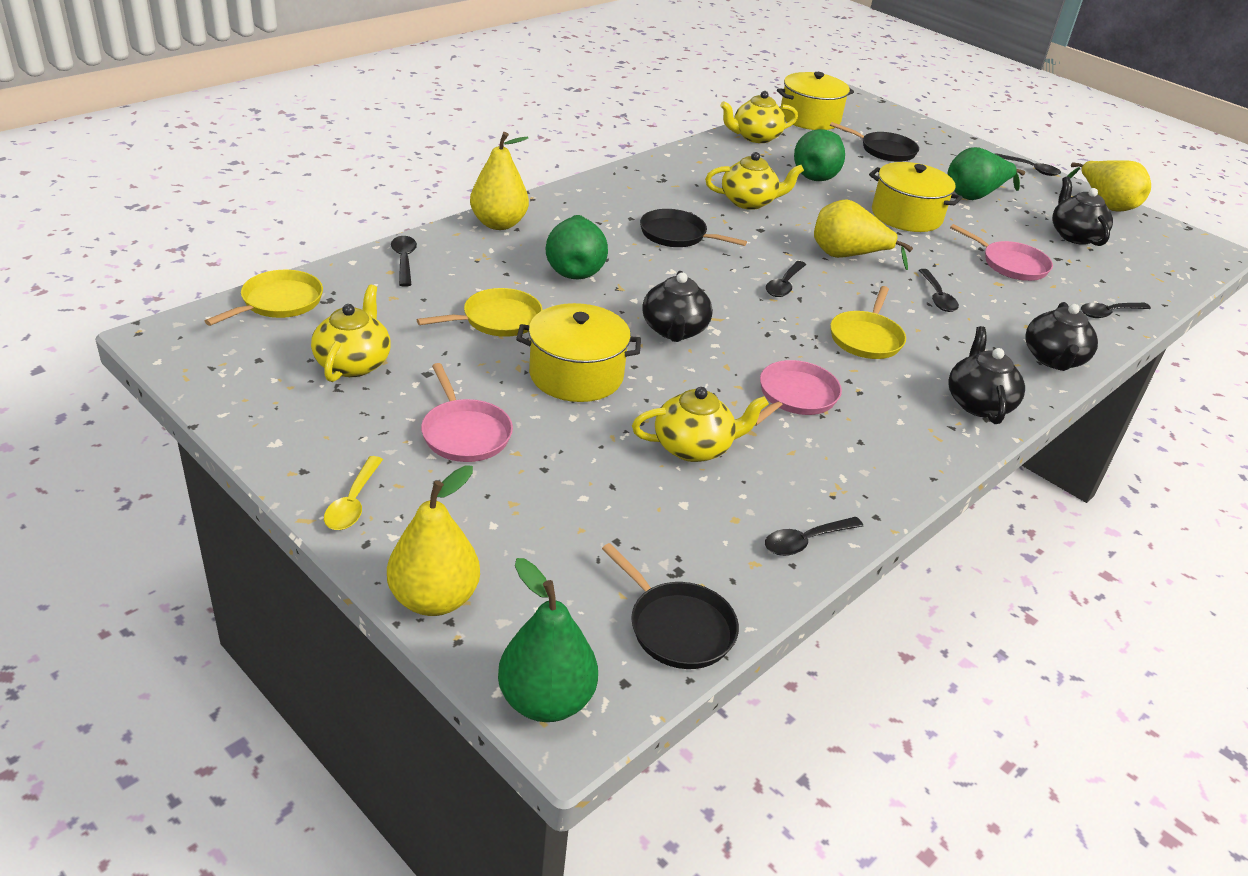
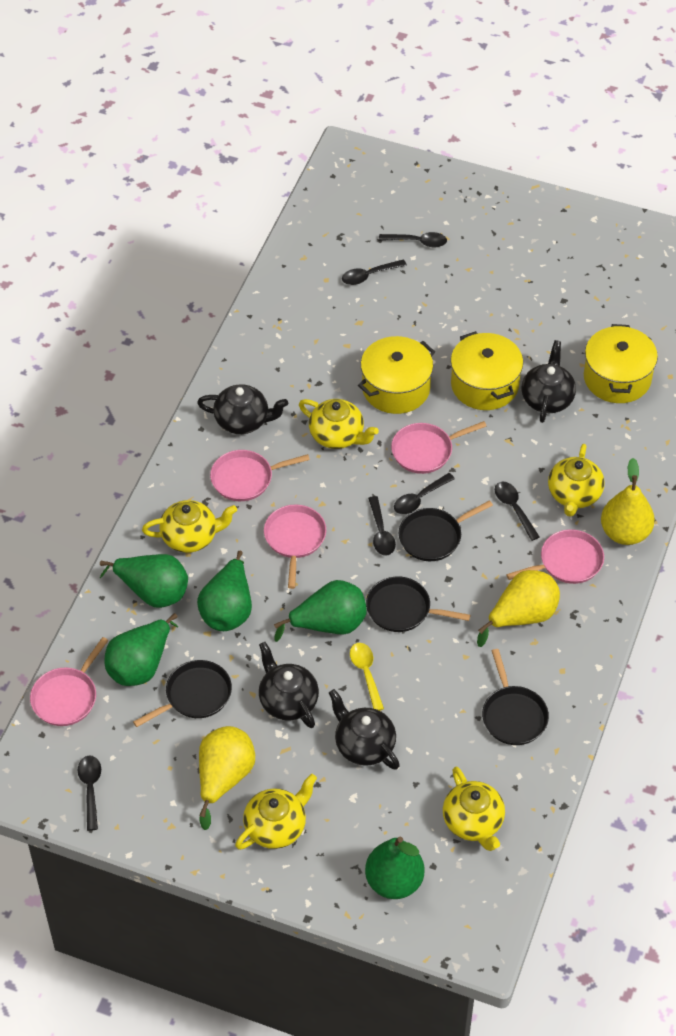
black pan: [602,543,739,669] [640,209,747,247] [830,122,919,162] = 3 -> [133,660,232,727] [366,577,470,632] [399,500,493,561] [482,649,549,745] = 4
green pear: [498,558,598,722] [545,215,608,279] [794,129,845,181] [947,147,1025,200] = 4 -> [100,554,188,608] [105,613,178,686] [197,551,252,631] [274,580,367,642] [365,837,424,899] = 5
pink pan: [421,363,513,462] [754,360,842,426] [950,224,1053,281] = 3 -> [30,637,109,726] [210,450,310,501] [264,505,326,589] [391,421,486,474] [506,530,604,584] = 5
yellow pan: [205,270,323,326] [417,288,543,337] [830,286,906,359] = 3 -> none = 0
yellow pear: [387,465,480,616] [470,132,529,230] [814,199,913,270] [1066,160,1151,212] = 4 -> [199,726,255,830] [477,570,560,647] [601,458,655,545] = 3
yellow teapot: [311,284,391,382] [632,387,769,462] [705,152,804,210] [720,91,798,143] = 4 -> [142,500,237,553] [235,774,317,850] [299,399,379,449] [443,766,505,851] [548,444,604,517] = 5

